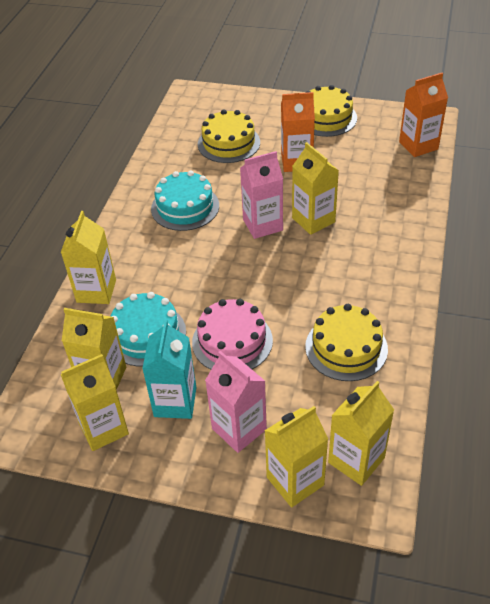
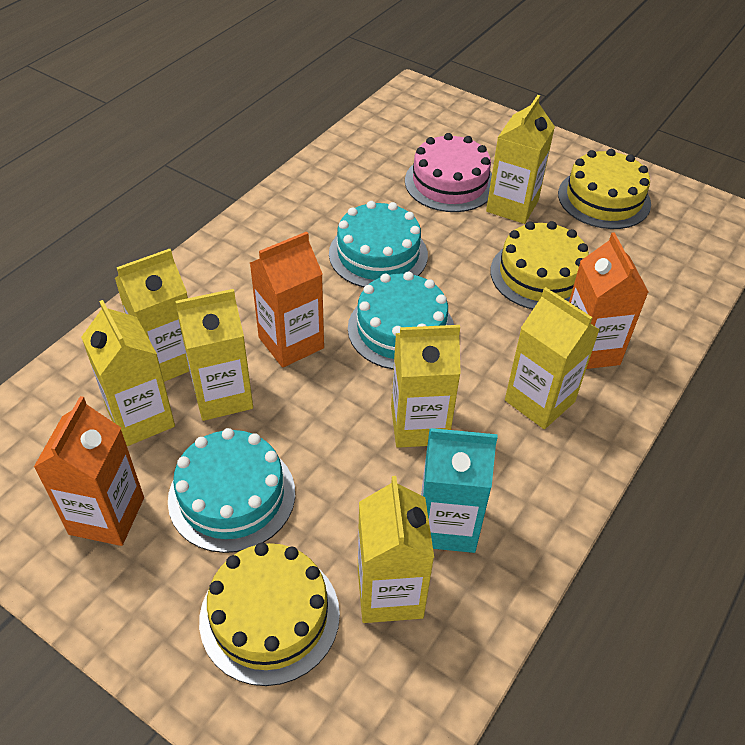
orange carton: [281,92,315,172] [399,73,448,157] = 2 -> [34,396,144,546] [250,231,324,368] [569,232,648,369] = 3
pink carton: [205,351,267,453] [240,151,283,239] = 2 -> none = 0
turquoise cake: [110,292,186,367] [151,171,219,231] = 2 -> [168,428,295,553] [329,201,428,287] [348,272,454,370] = 3
yellow carton: [60,354,129,451] [61,211,116,304] [62,308,126,390] [265,406,328,507] [292,142,339,235] [328,381,394,486] = 6 -> [81,300,175,446] [115,249,190,382] [175,289,253,421] [358,476,434,623] [391,325,461,448] [486,95,555,224] [505,287,600,429] = 7

